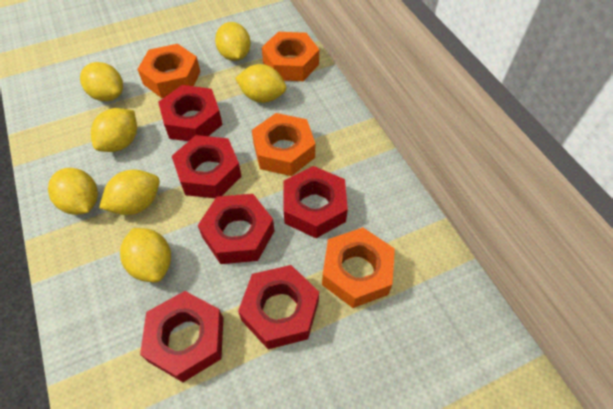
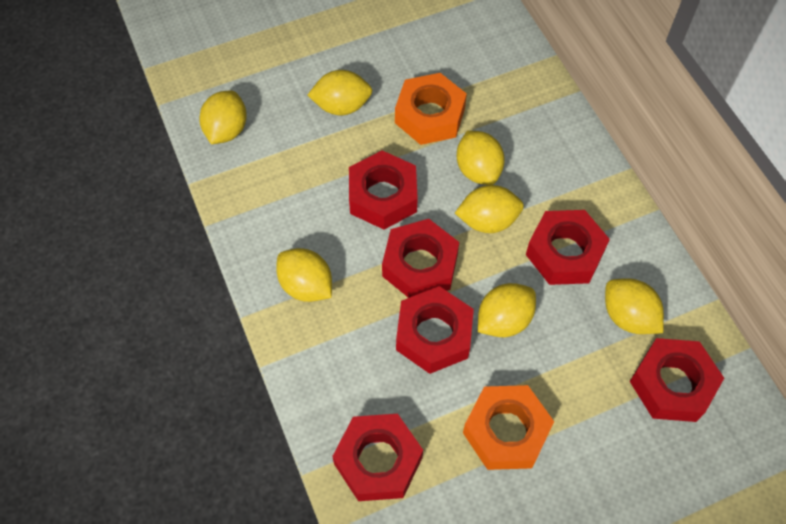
orange nut: [137,44,200,98] [252,113,315,176] [262,32,319,81] [322,227,395,308] = 4 -> [395,73,467,145] [463,385,554,470] = 2

